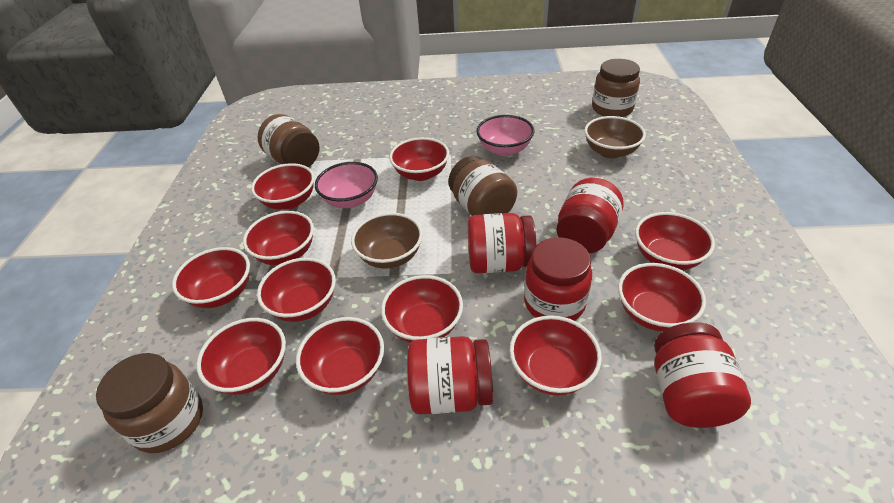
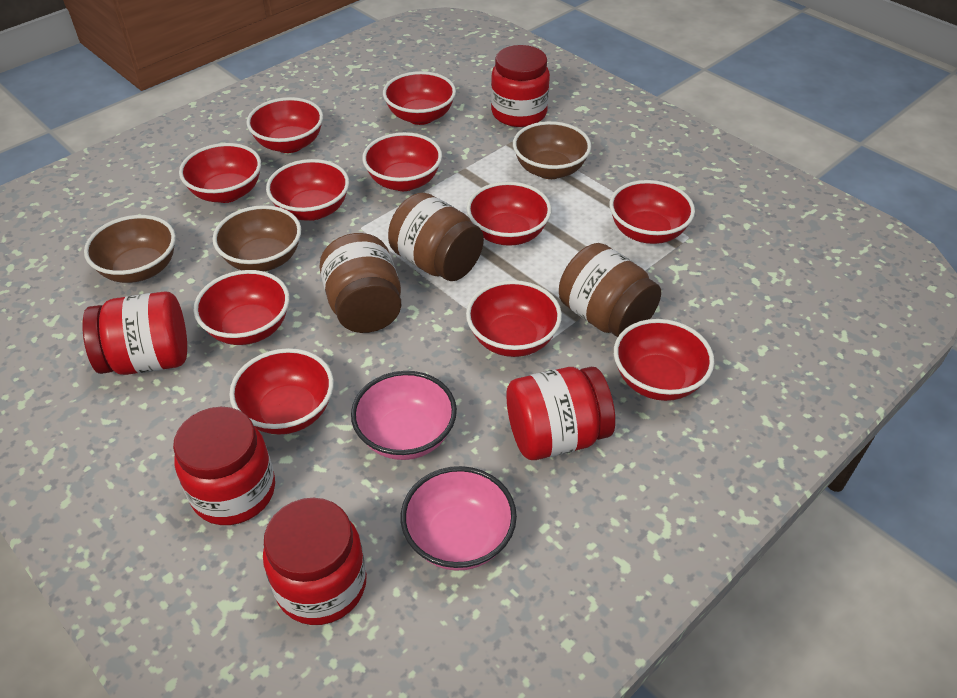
brown bowl: [351,213,423,269] [584,116,646,158] = 2 -> [84,215,176,283] [213,205,301,271] [513,121,591,179] = 3
brown jar: [96,353,203,453] [257,114,319,167] [448,156,517,216] [592,59,640,117] = 4 -> [319,233,402,333] [388,192,484,281] [559,243,661,337] = 3

